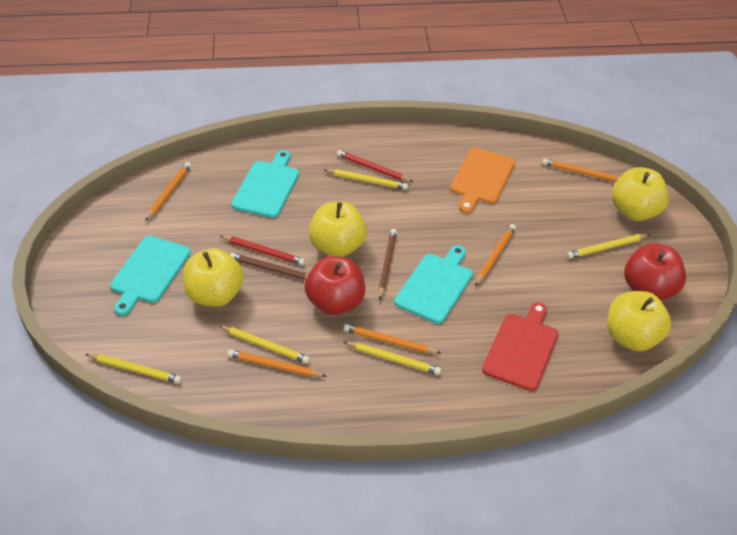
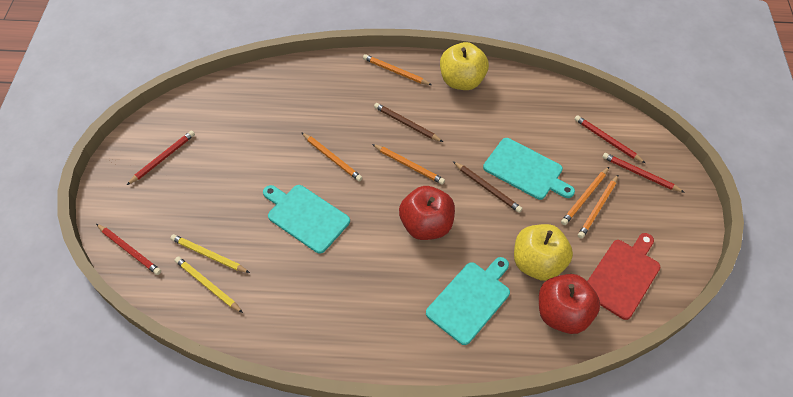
orange cutting board: [450,147,515,213] = 1 -> none = 0
red pencil: [220,236,305,265] [337,150,413,182] = 2 -> [96,224,161,275] [127,131,195,185] [574,115,645,163] [602,153,685,193] = 4
yellow apple: [183,248,244,307] [309,202,367,257] [607,291,671,351] [612,167,669,221] = 4 -> [440,42,489,90] [514,224,573,281] = 2
yellow pencil: [85,354,181,384] [219,326,310,364] [324,169,408,190] [344,342,441,375] [567,234,650,259] = 5 -> [170,234,250,273] [175,256,243,313] = 2

